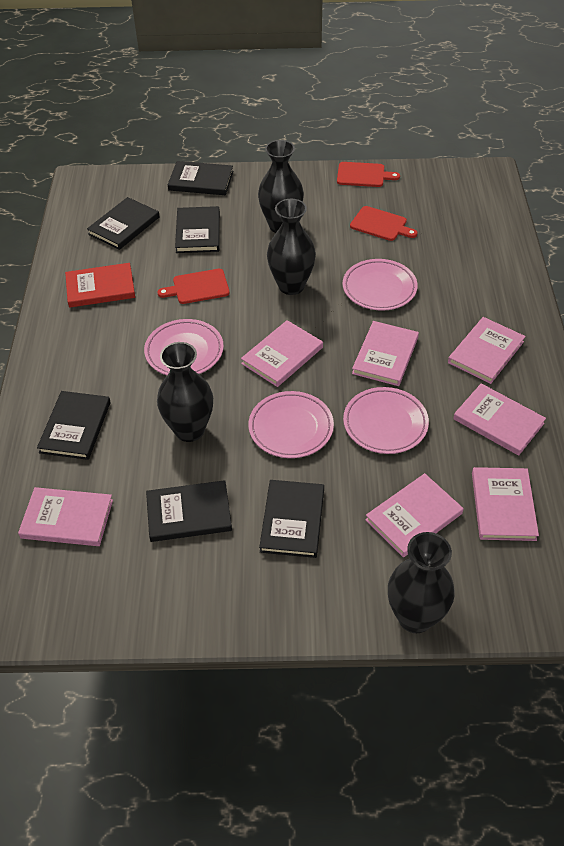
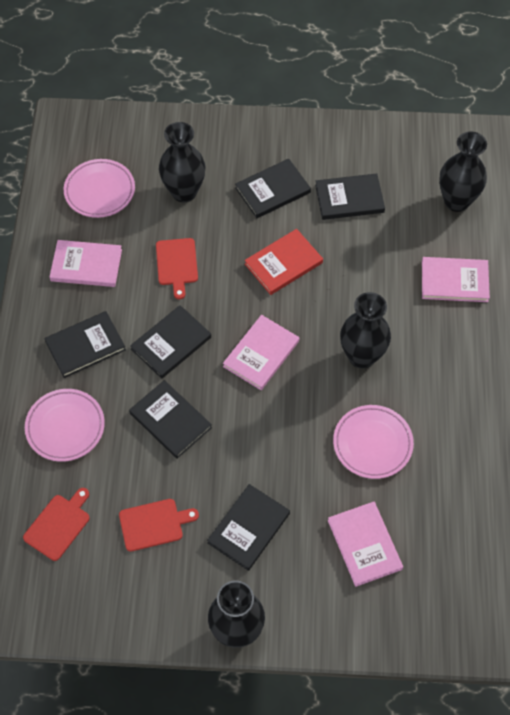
pink book: [18,487,113,546] [241,320,323,387] [352,321,419,386] [365,473,464,557] [448,317,526,384] [453,383,546,456] [472,467,539,541] = 7 -> [50,240,122,287] [223,315,299,390] [328,502,403,587] [422,257,490,302] = 4
pink plate: [144,319,224,375] [248,391,334,458] [343,259,418,311] [343,387,429,454] = 4 -> [25,389,105,462] [64,159,135,218] [333,405,414,479] = 3

